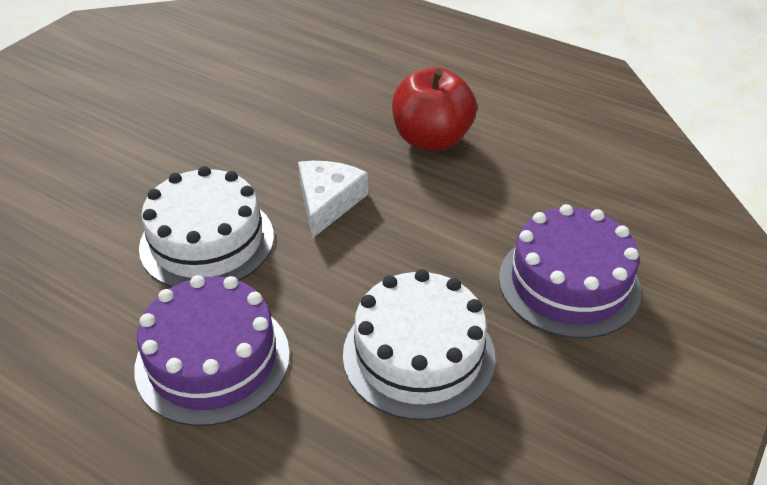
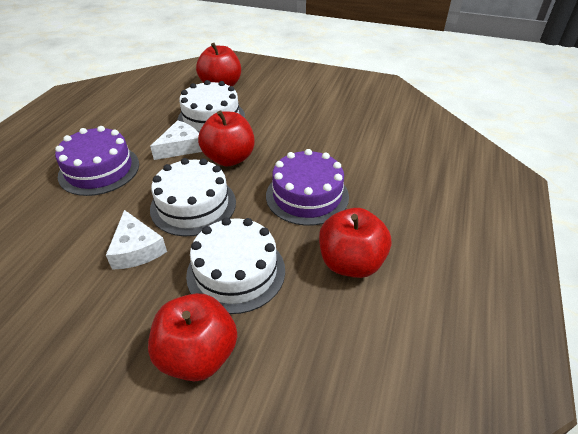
red apple: [392,67,477,151] = 1 -> [148,293,237,381] [196,43,241,86] [198,110,255,167] [319,208,391,278] = 4
white cake: [139,166,274,287] [343,269,496,420] = 2 -> [150,158,236,236] [177,80,245,133] [186,217,285,314] = 3
white cheese: [298,161,368,238] = 1 -> [106,210,167,270] [150,120,202,160] = 2

